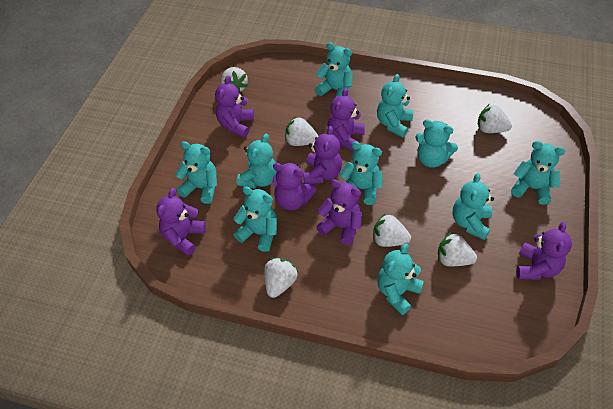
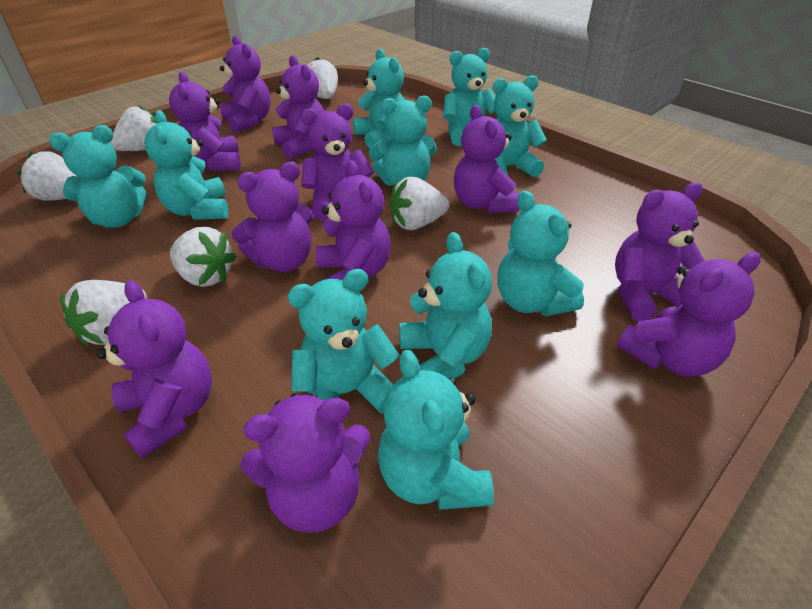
purple teddy bear: [156,188,206,256] [215,76,254,138] [273,163,316,210] [304,126,342,184] [316,179,362,245] [327,88,365,152] [516,222,572,280] = 7 -> [96,280,212,459] [169,72,241,171] [220,36,271,132] [231,161,314,272] [241,393,370,533] [272,55,324,159] [301,103,374,220] [315,160,391,285] [454,105,520,213] [615,182,705,322] [617,252,761,376] = 11

